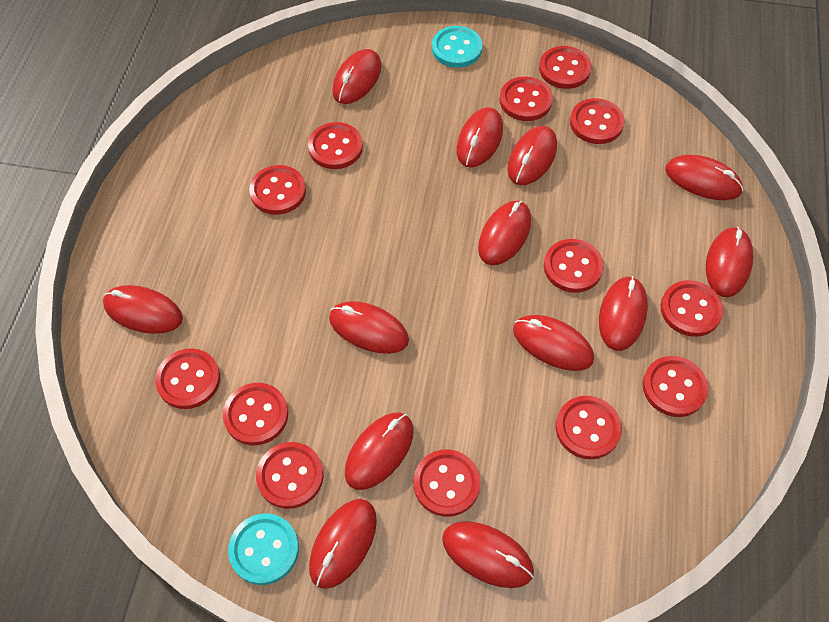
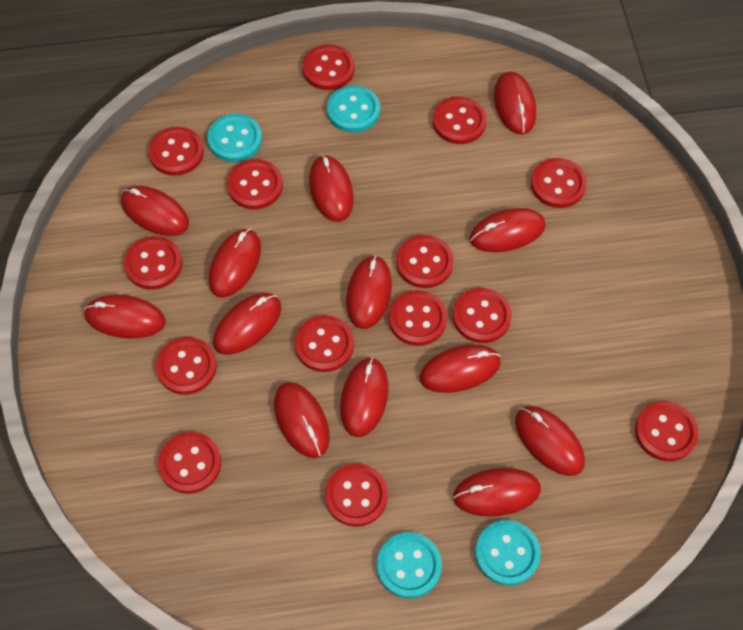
red button: [155,348,220,409] [223,383,288,445] [249,165,306,215] [256,442,323,509] [308,122,363,169] [414,449,481,517] [499,77,553,121] [539,46,592,89] [544,239,604,293] [555,396,622,459] [570,98,625,144] [643,356,708,417] [661,280,724,337] = 13 -> [124,236,182,290] [148,127,204,176] [156,337,217,395] [158,432,221,494] [227,159,283,209] [295,315,354,372] [302,44,355,90] [325,464,388,527] [389,290,447,346] [396,235,454,288] [433,96,487,144] [453,288,512,343] [531,158,587,208] [635,401,699,461] = 14
turquoise button: [228,513,299,585] [432,26,482,68] = 2 -> [208,114,262,162] [327,85,380,133] [377,532,442,598] [475,520,541,586] = 4

